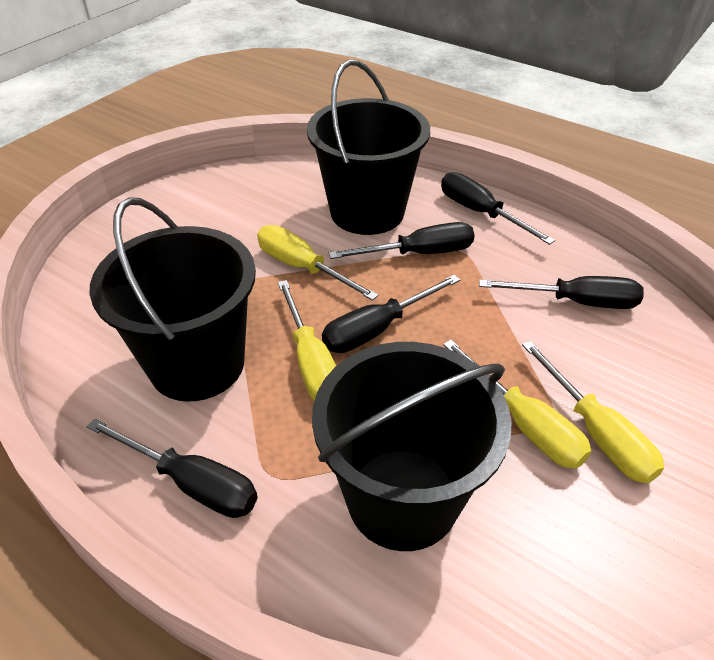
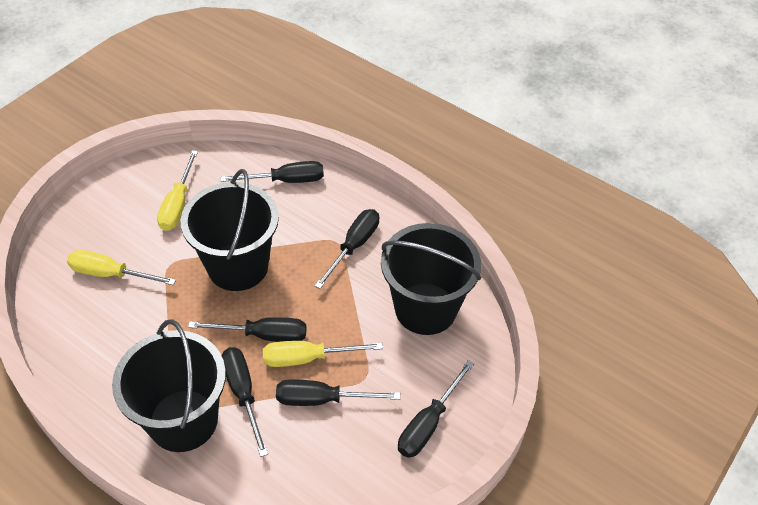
black screwdriver: [87,419,258,518] [322,275,460,353] [329,222,475,259] [441,172,555,245] [479,276,644,309] = 5 -> [188,317,306,342] [220,161,324,183] [222,347,268,457] [276,379,400,406] [315,209,379,289] [398,360,474,458] = 6
yellow screwdriver: [257,225,379,301] [278,280,336,401] [443,340,591,469] [522,341,664,483] = 4 -> [67,250,176,285] [157,150,198,231] [263,341,383,367] = 3

